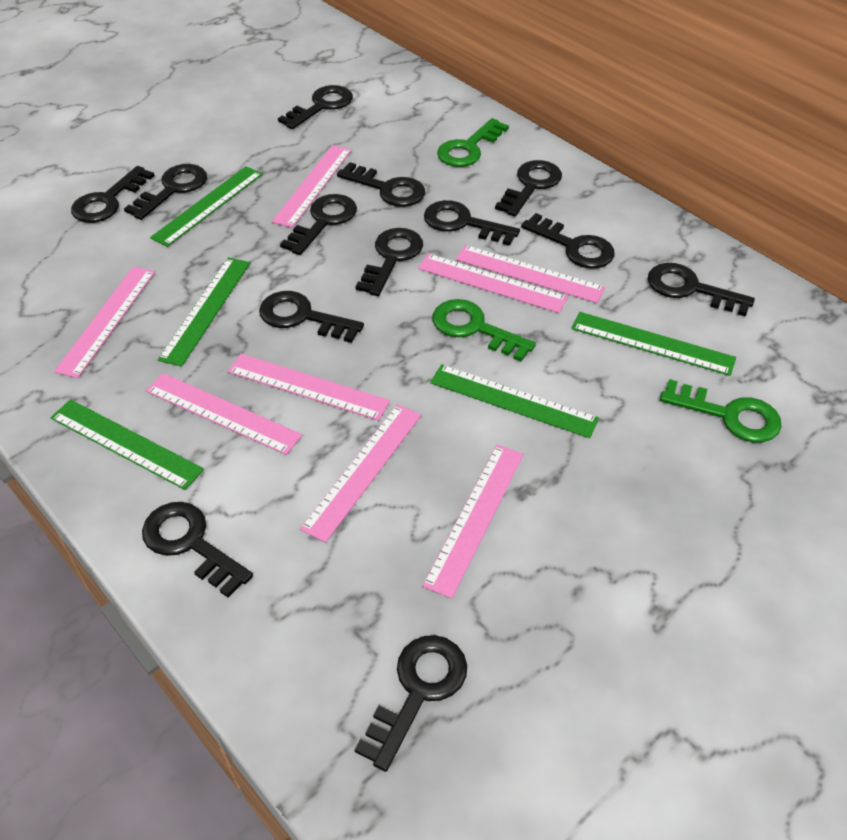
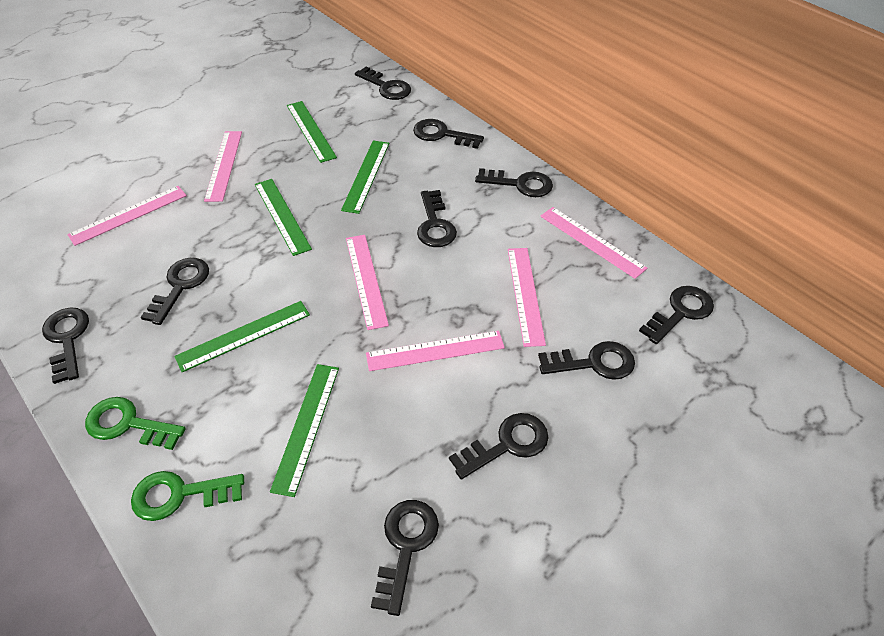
black key: [71,166,155,223] [124,164,207,220] [142,502,253,598] [259,291,364,343] [278,85,353,129] [280,194,357,255] [337,162,425,207] [355,228,423,296] [355,635,467,772] [424,200,520,246] [495,160,562,217] [521,213,615,269] [648,263,755,317] = 13 -> [42,307,89,384] [141,258,209,325] [355,66,411,100] [371,500,439,616] [413,119,484,149] [417,190,457,247] [449,413,549,480] [475,168,553,197] [538,341,635,380] [639,286,714,344] = 10
green key: [433,299,536,361] [437,118,509,167] [660,379,782,443] = 3 -> [85,397,186,450] [131,471,244,521] = 2
pink ruler: [54,267,155,378] [146,373,302,455] [228,354,390,421] [272,145,352,228] [300,404,421,543] [418,254,568,313] [422,445,524,599] [456,245,605,303] = 8 -> [67,186,187,246] [204,131,242,202] [346,235,389,330] [366,331,505,371] [508,248,546,347] [540,207,647,279] = 6

